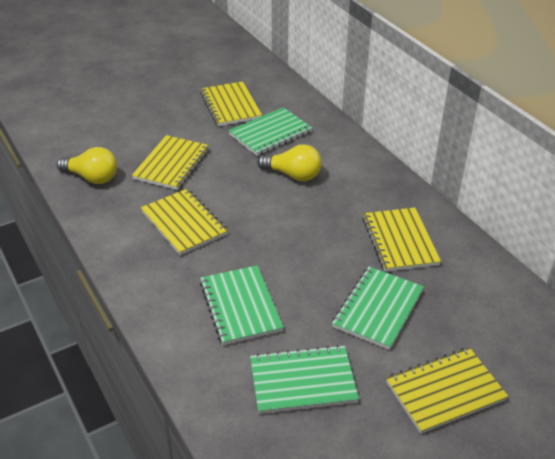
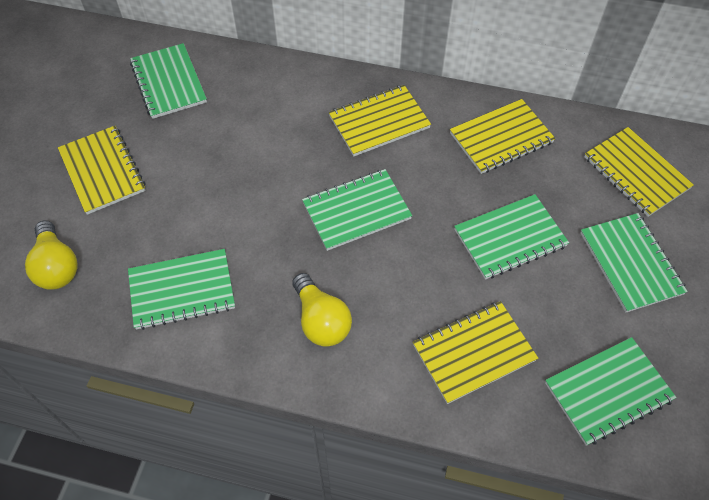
green notebook: [200,265,284,345] [229,107,312,156] [250,345,359,414] [332,267,424,350] = 4 -> [128,249,235,330] [130,43,207,119] [302,169,412,251] [454,194,569,280] [545,337,677,446] [580,213,688,312] = 6

